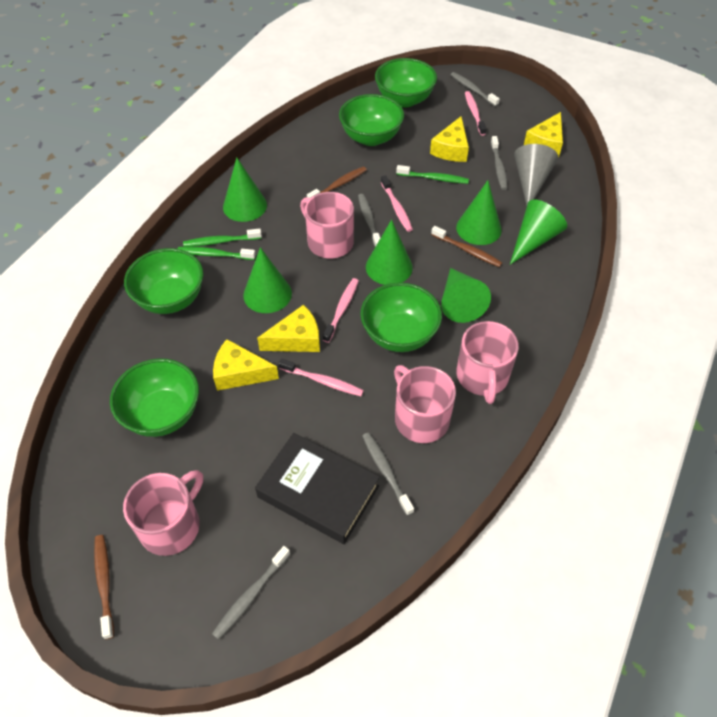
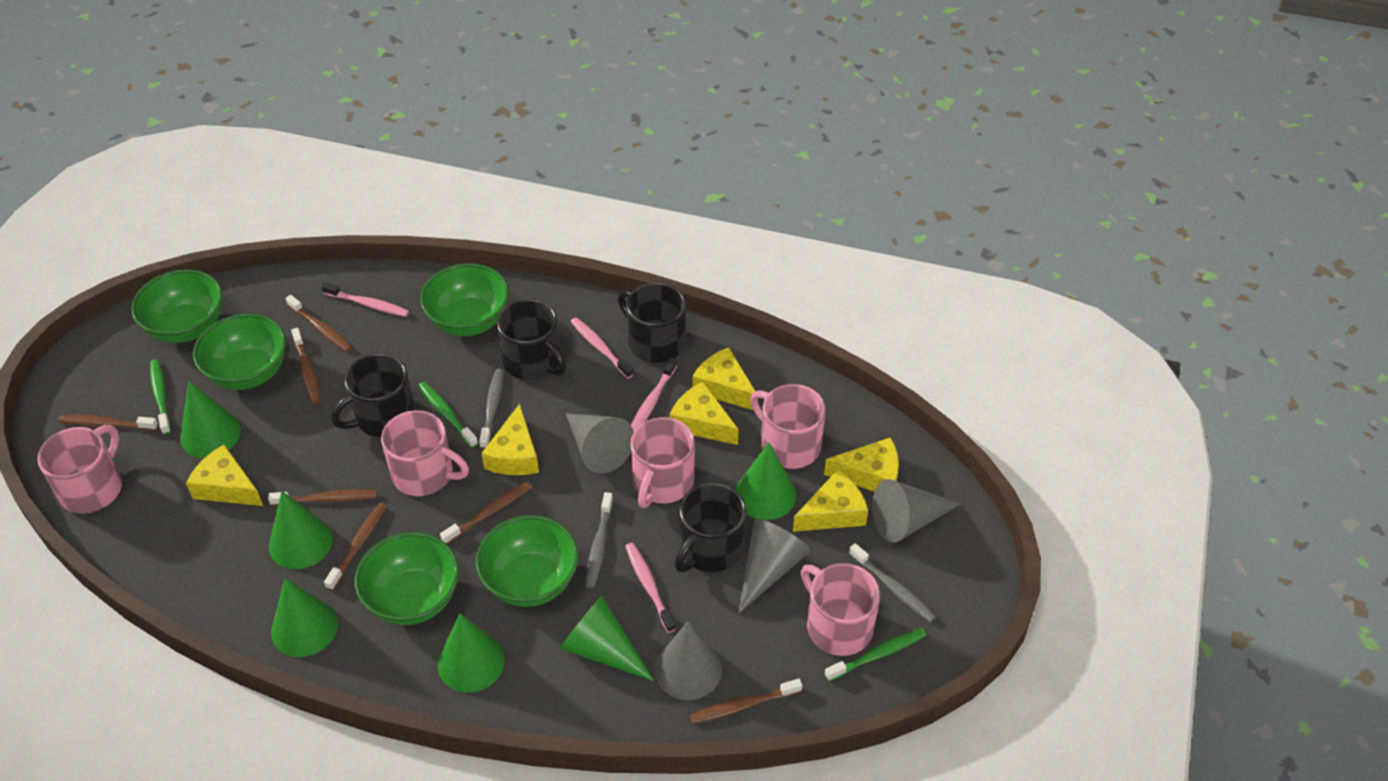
black book: [255,433,380,544] = 1 -> none = 0
black mug: none = 0 -> [331,353,415,437] [497,299,566,380] [618,283,686,363] [675,483,746,572] = 4
brown toothbrush: [94,535,114,640] [307,166,367,198] [431,226,502,267] = 3 -> [58,414,158,431] [268,489,377,506] [285,295,352,352] [291,328,321,405] [324,503,387,591] [440,482,532,544] [689,679,802,724] = 7
grey cone: [514,144,558,206] = 1 -> [566,413,634,474] [655,621,722,700] [738,519,810,614] [872,479,960,543] = 4
grey toothbrush: [212,546,290,640] [358,194,380,247] [362,433,414,516] [451,72,500,107] [491,136,508,190] = 5 -> [479,369,504,449] [585,492,613,588] [849,543,936,622] = 3
pink mug: [123,470,203,556] [300,192,354,258] [394,365,456,443] [456,321,519,404] = 4 -> [37,425,122,514] [381,410,469,496] [631,417,695,508] [750,384,826,469] [801,563,880,656] = 5
yellow cheese: [213,339,279,391] [257,305,320,352] [430,116,469,162] [524,112,563,157] = 4 -> [186,445,263,506] [481,404,539,475] [670,382,739,445] [692,347,755,410] [793,470,868,532] [824,437,899,492] = 6

